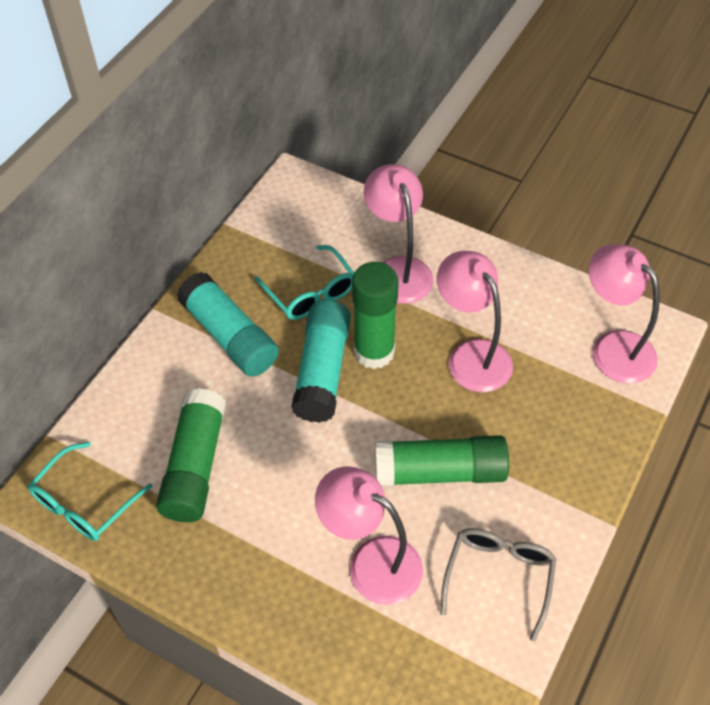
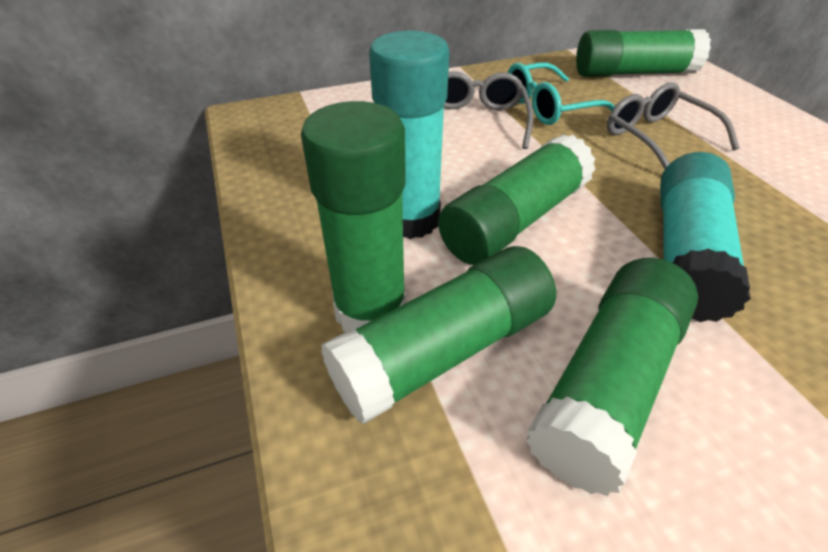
green glue stick: [156,388,226,522] [352,262,399,369] [375,435,509,486] = 3 -> [301,101,406,332] [321,246,556,424] [438,134,596,265] [526,258,698,496] [576,29,711,77] = 5
grey glasses: [440,528,556,641] = 1 -> [444,71,533,149] [607,82,740,169] = 2
pink lamp: [315,466,423,605] [364,164,433,304] [437,251,513,392] [589,244,660,383] = 4 -> none = 0
turquoise glasses: [28,442,153,541] [254,245,354,320] = 2 -> [508,63,615,125] = 1

